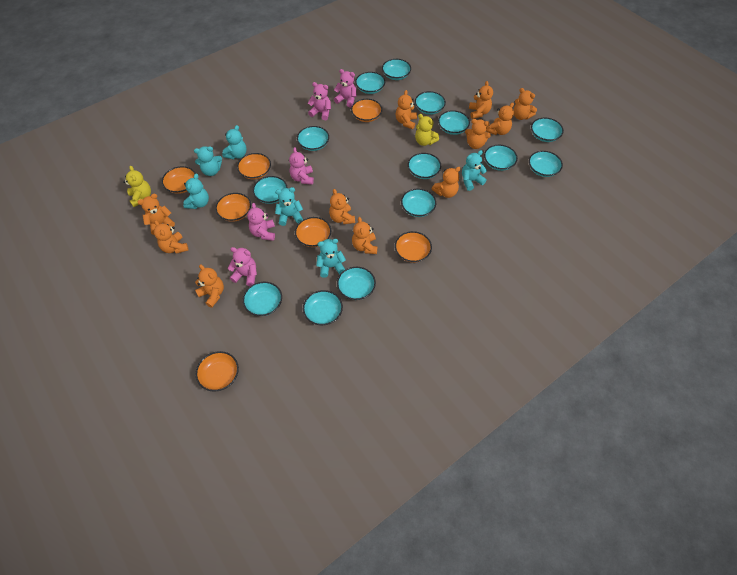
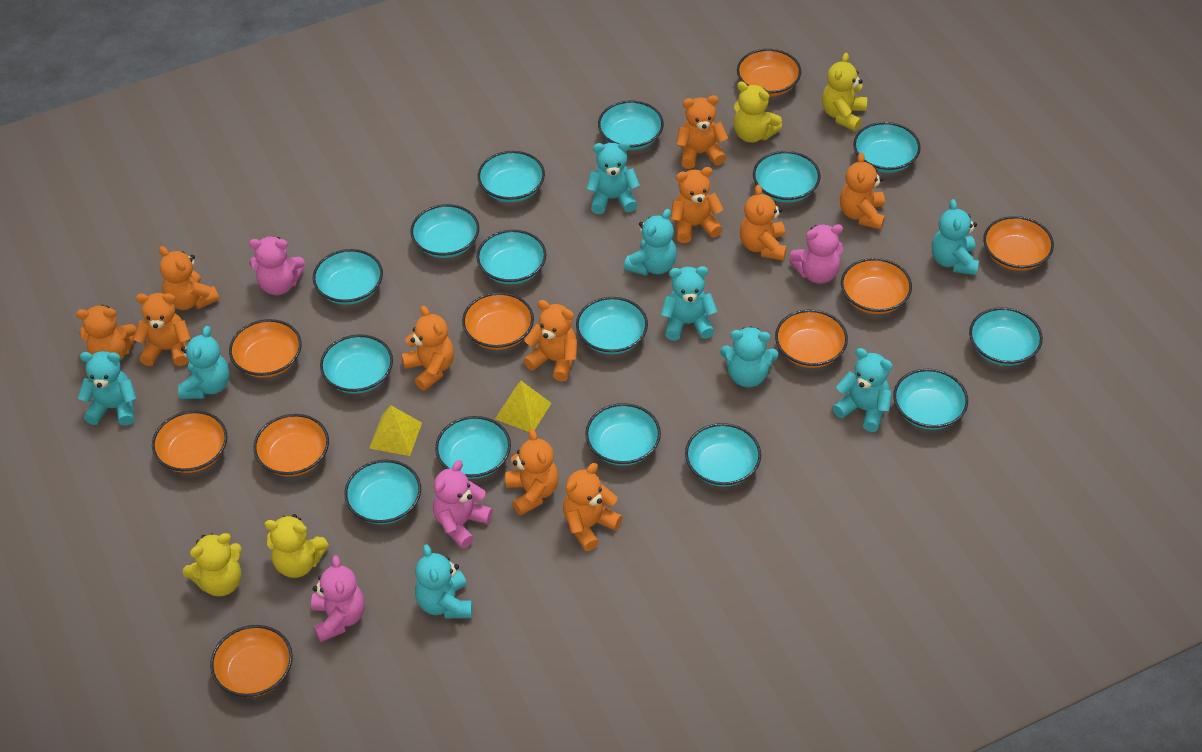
orange bowl: [162,166,196,194] [196,351,239,392] [215,193,251,222] [237,153,271,179] [295,217,331,247] [351,99,382,122] [395,231,432,263] = 7 -> [152,411,227,473] [210,625,293,697] [229,319,302,378] [253,414,329,476] [462,292,534,350] [737,49,801,96] [775,310,848,368] [841,258,912,314] [983,216,1054,271] = 9
pink teddy bear: [228,247,257,286] [247,203,275,241] [289,147,314,185] [308,82,331,120] [334,69,356,108] = 5 -> [249,236,305,295] [311,555,365,642] [433,460,493,549] [789,224,843,284] = 4
turquoise bowl: [243,282,282,316] [253,176,288,204] [297,126,329,151] [303,290,343,325] [337,267,376,300] [355,72,385,94] [382,59,411,80] [401,189,436,217] [408,153,441,179] [415,91,446,115] [438,110,470,135] [484,145,518,171] [529,151,563,177] [531,117,564,142] = 14 -> [313,249,383,305] [320,334,393,394] [344,460,421,524] [410,204,479,258] [435,416,511,479] [477,230,547,284] [478,151,545,202] [576,297,648,354] [585,403,661,466] [598,101,664,150] [685,423,761,487] [753,151,821,203] [853,122,921,173] [893,369,968,430] [969,307,1043,366] = 15
turquoise teddy bear: [183,174,209,209] [194,146,222,176] [222,125,247,160] [275,187,303,226] [316,239,346,278] [462,150,487,191] = 6 -> [78,351,137,426] [178,326,230,399] [415,544,472,619] [586,141,640,214] [624,209,677,276] [661,266,717,341] [720,326,778,387] [833,348,893,432] [932,199,979,275] = 9
yellow pyramid: none = 0 -> [369,405,422,456] [495,381,551,432] = 2
yellow teddy bear: [123,166,151,207] [415,114,439,146] = 2 -> [183,533,242,596] [264,514,329,578] [734,81,782,143] [822,53,867,131] = 4

